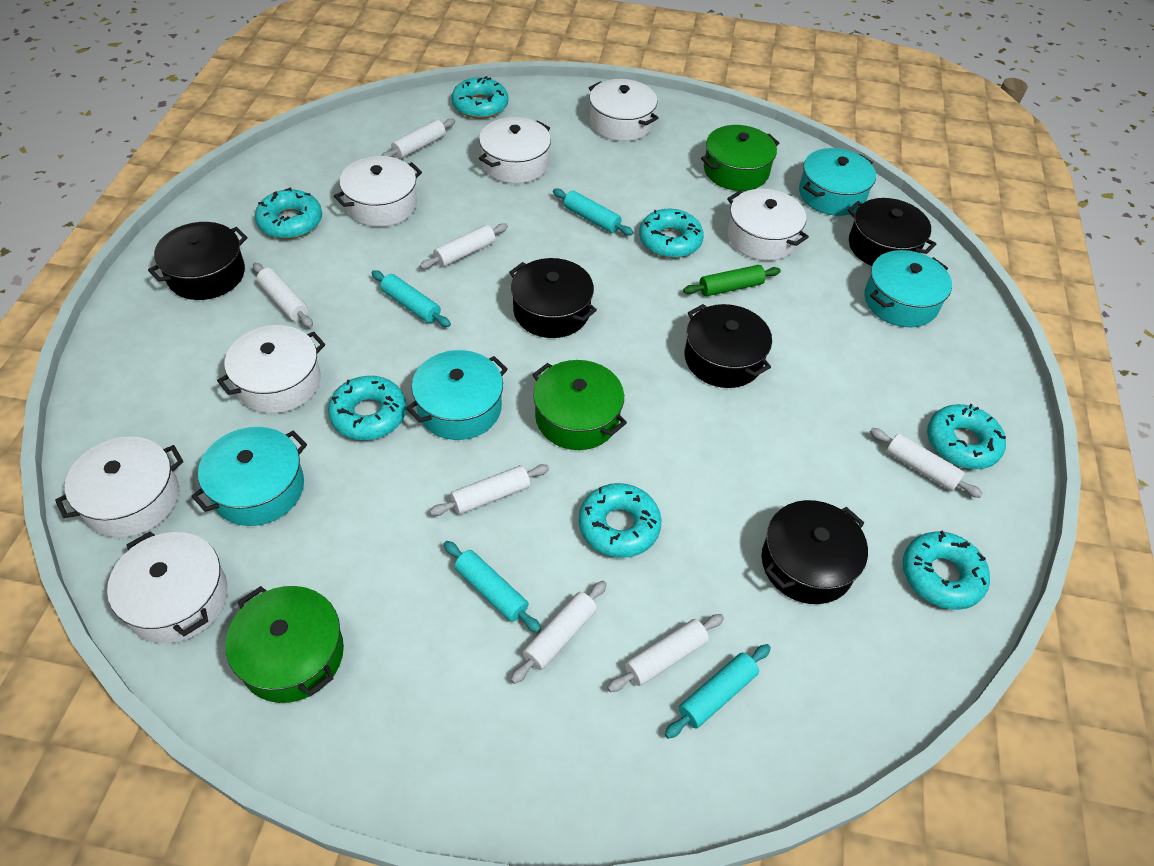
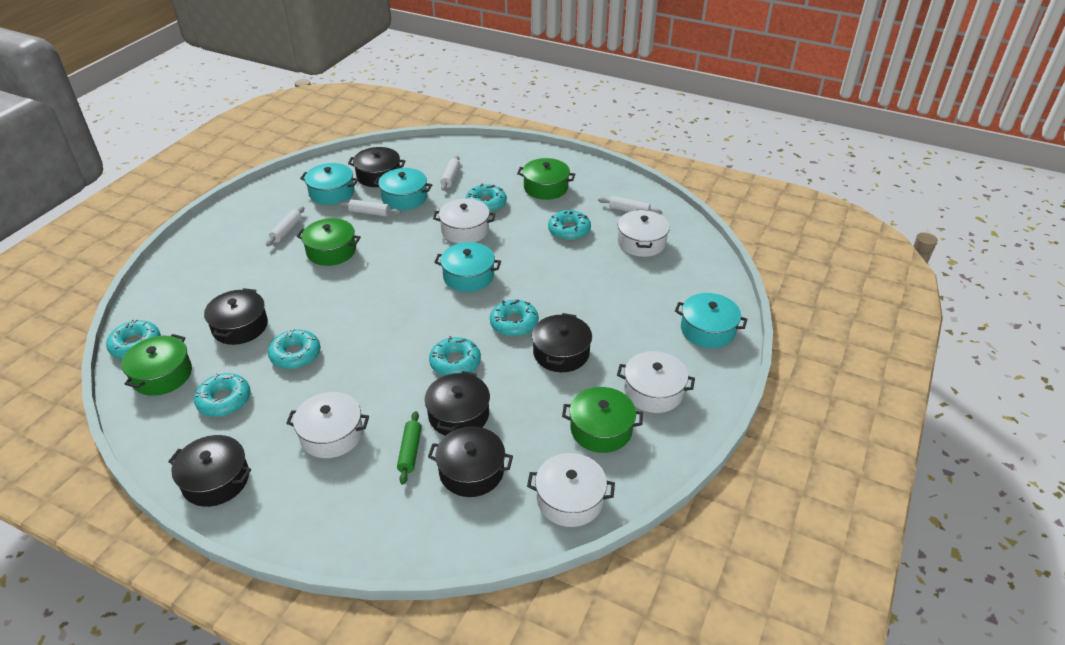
black pot: [148,222,248,300] [509,258,597,338] [685,304,772,388] [762,500,868,604] [848,198,936,266] = 5 -> [168,435,251,507] [204,288,268,345] [348,147,405,187] [424,371,490,436] [428,426,513,497] [532,313,592,372] = 6
green pot: [226,586,344,703] [532,360,627,450] [701,125,779,191] = 3 -> [122,334,192,396] [296,218,361,266] [517,158,575,200] [562,387,643,453] = 4
turquoise rolling pin: [372,270,451,327] [444,541,541,633] [553,188,633,236] [665,644,771,739] = 4 -> none = 0
white pot: [55,436,183,538] [107,531,228,643] [217,325,325,413] [334,156,422,227] [479,117,551,184] [589,79,658,141] [727,189,809,261] = 7 -> [286,392,369,458] [433,199,495,243] [527,453,615,527] [617,351,695,413] [618,210,670,257] = 5
white rolling pin: [253,263,313,328] [381,118,455,159] [420,223,508,269] [430,464,549,516] [511,581,607,684] [607,614,724,692] [870,428,983,498] = 7 -> [266,207,304,246] [338,199,401,217] [440,156,460,191] [598,196,662,214] = 4

